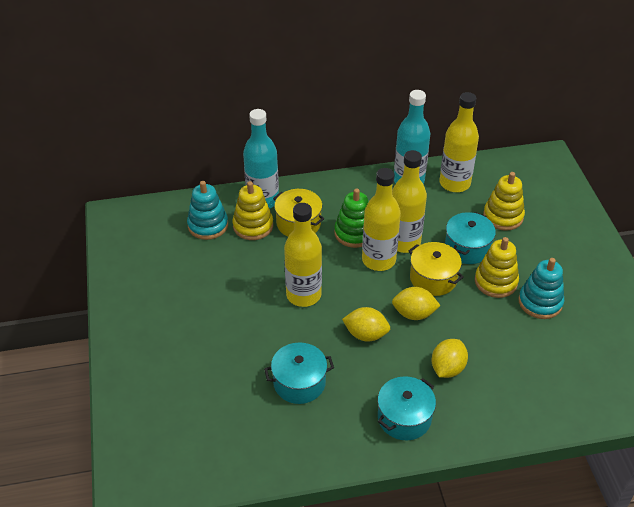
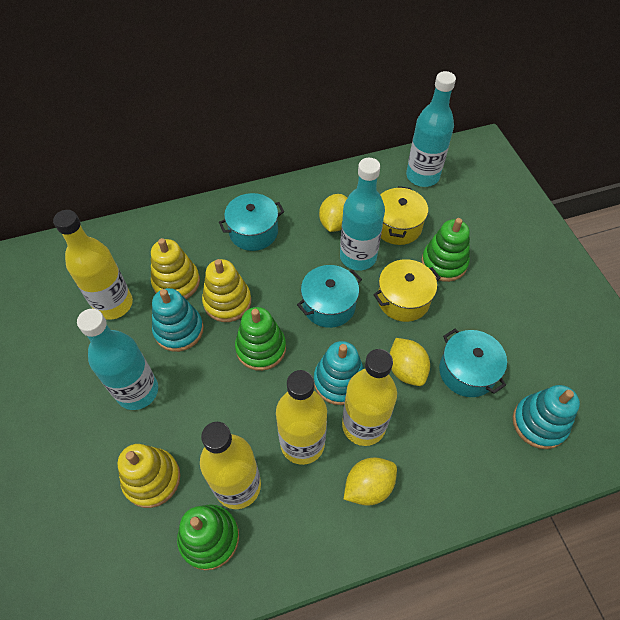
green stacking toy: [334,188,368,248] = 1 -> [177,504,239,570] [235,307,286,371] [422,218,470,282] = 3
turquoise bottle: [243,109,279,208] [394,90,430,184] = 2 -> [77,309,158,410] [340,158,385,270] [406,71,456,187] = 3
turquoise stacking toy: [187,181,228,240] [518,258,564,319] = 2 -> [152,288,204,352] [314,341,364,405] [513,385,580,449] = 3

